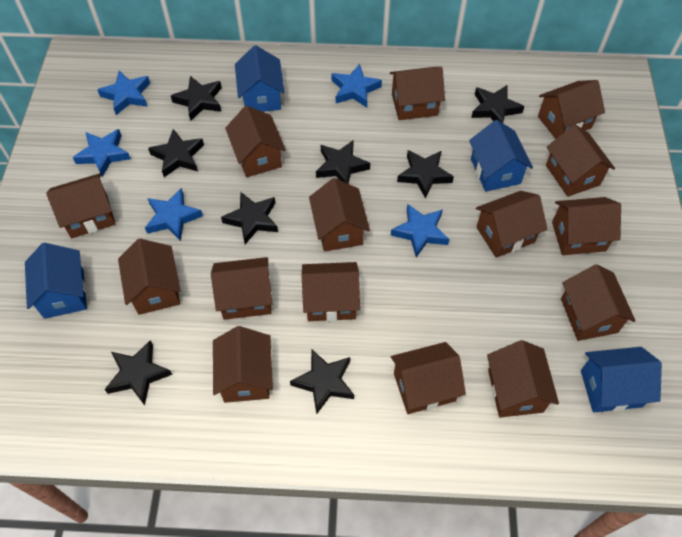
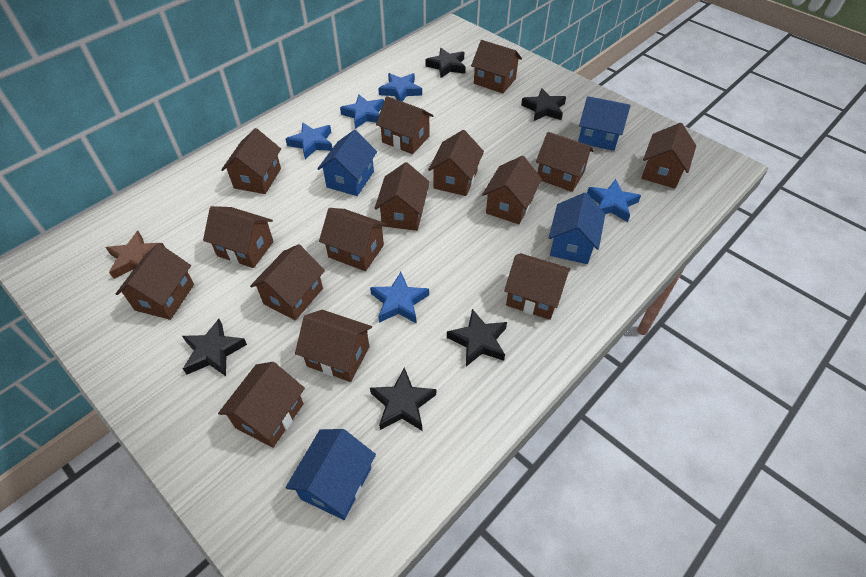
black star: [104,340,172,405] [148,129,204,177] [171,76,222,121] [221,192,278,244] [290,349,354,414] [316,140,370,184] [397,150,454,199] [471,85,524,123] = 8 -> [182,319,247,376] [370,367,436,431] [425,48,465,78] [447,309,507,367] [521,88,566,121] = 5
brown star: none = 0 -> [105,231,165,279] = 1

